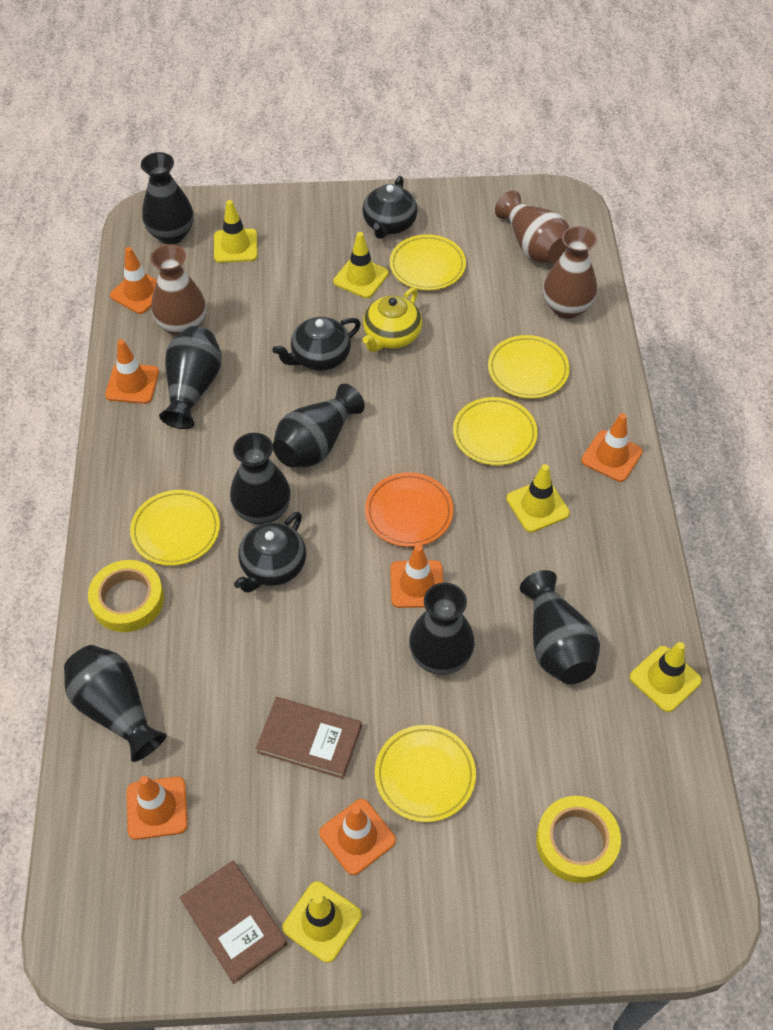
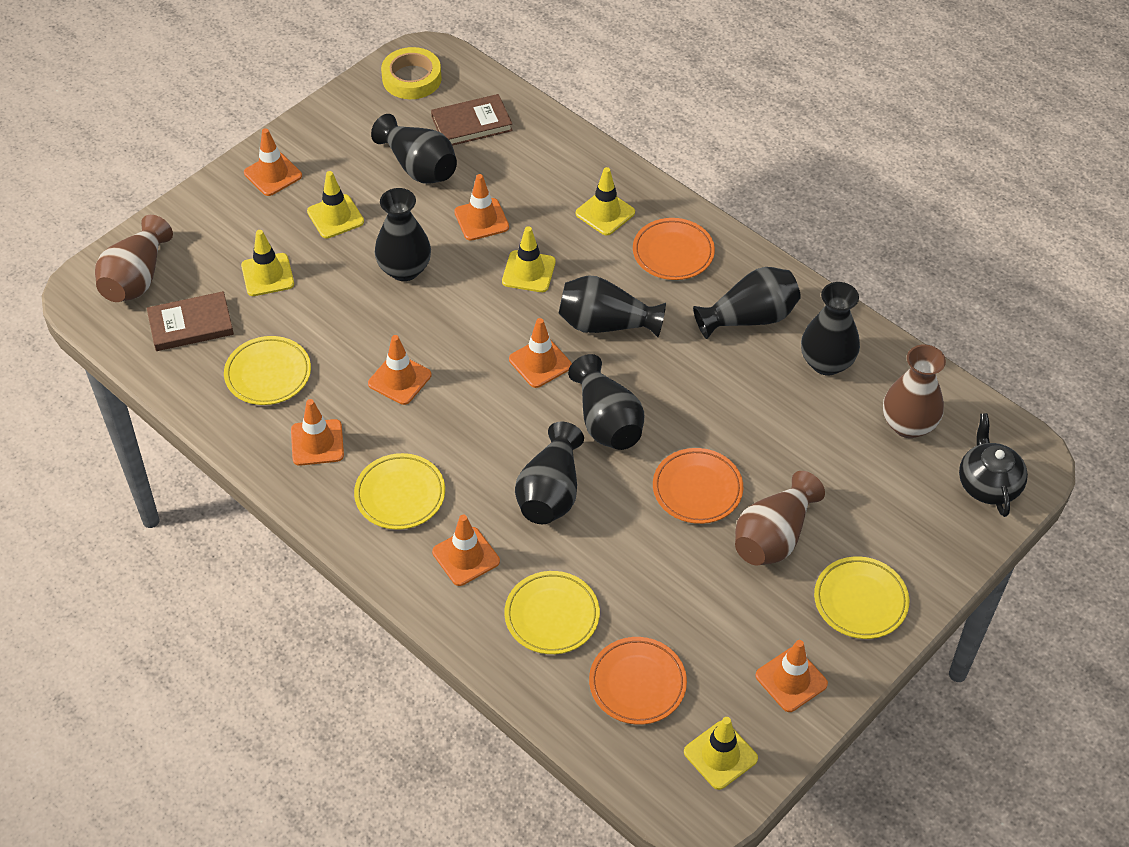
black teapot: [234,512,306,593] [272,317,361,371] [362,176,418,239] = 3 -> [959,413,1028,517] = 1
orange plate: [365,472,453,547] = 1 -> [589,637,687,725] [633,218,715,280] [653,448,743,524] = 3
orange traffic cone: [105,339,159,404] [110,247,157,314] [127,776,188,840] [319,799,396,875] [390,544,443,608] [581,413,643,482] = 6 -> [244,128,302,196] [291,399,344,466] [368,335,431,405] [432,515,500,586] [454,174,509,241] [509,318,572,388] [756,640,828,712] = 7
yellow plate: [130,490,220,566] [375,725,476,822] [390,234,466,290] [453,397,538,465] [488,335,570,399] = 5 -> [224,336,311,405] [354,453,445,530] [504,571,600,654] [814,556,909,639] = 4
yellow tape: [88,560,164,632] [536,796,621,883] = 2 -> [381,47,442,99] = 1
yellow teapot: [363,288,422,352] = 1 -> none = 0

